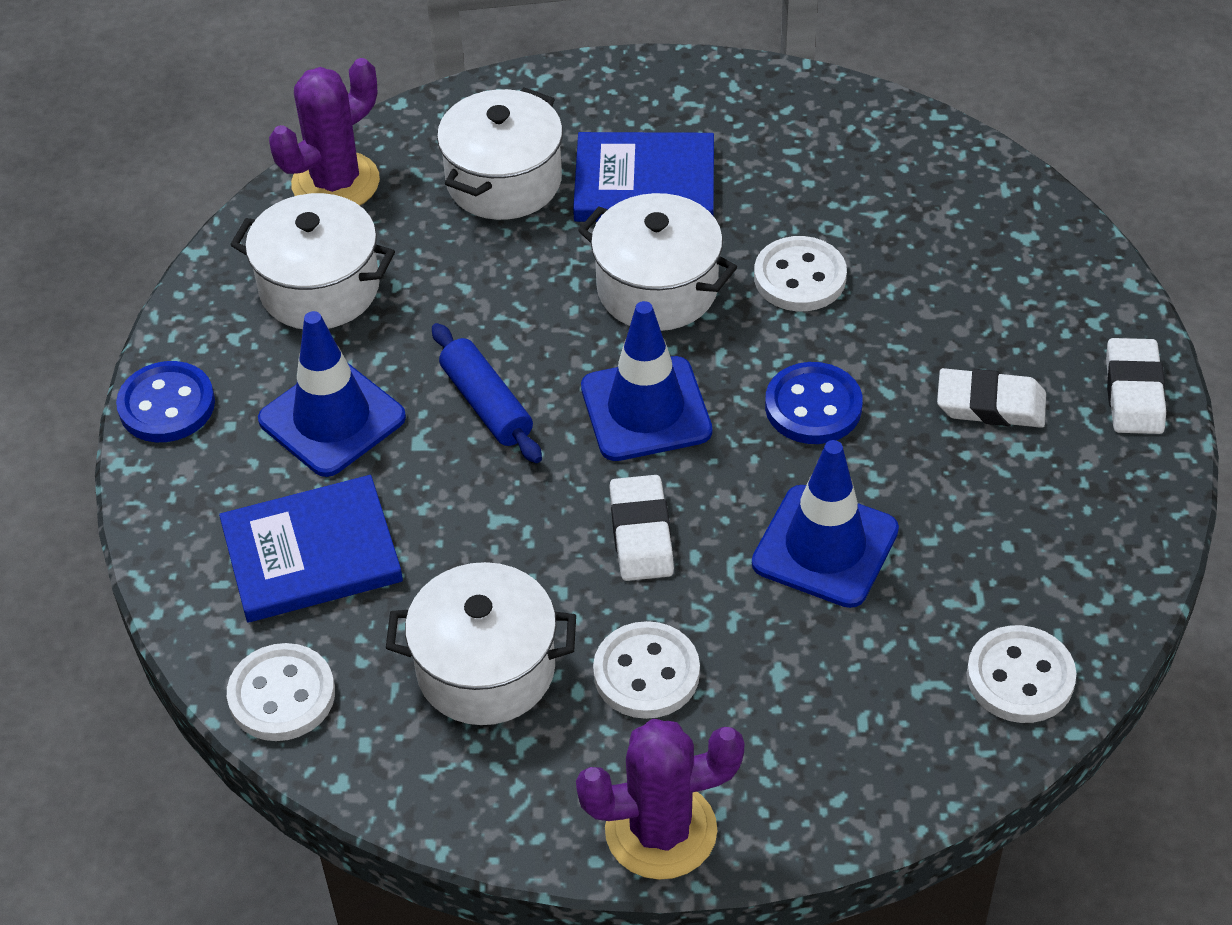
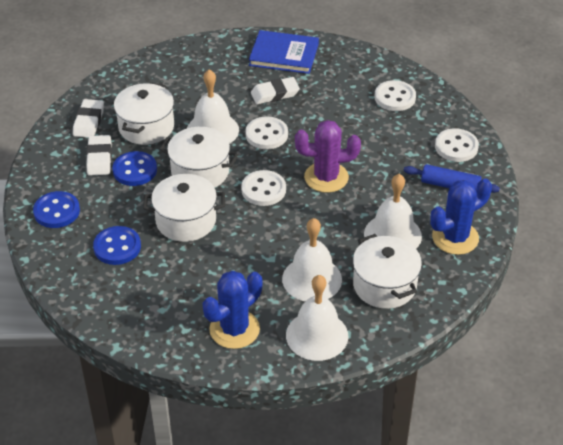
blue book: [219,475,403,622] [573,132,714,222] = 2 -> [249,30,319,74] = 1
blue button: [116,361,215,442] [765,362,863,444] = 2 -> [33,191,80,228] [93,226,141,265] [112,151,157,186] = 3
blue cactus: none = 0 -> [202,271,262,349] [430,178,492,255] = 2
blue traffic cone: [258,311,406,477] [581,301,712,461] [752,440,899,608] = 3 -> none = 0
purple cactus: [269,58,380,206] [576,719,745,880] = 2 -> [295,120,361,193] = 1
white bell: none = 0 -> [187,69,239,144] [282,218,342,302] [286,275,349,361] [364,174,422,249] = 4

